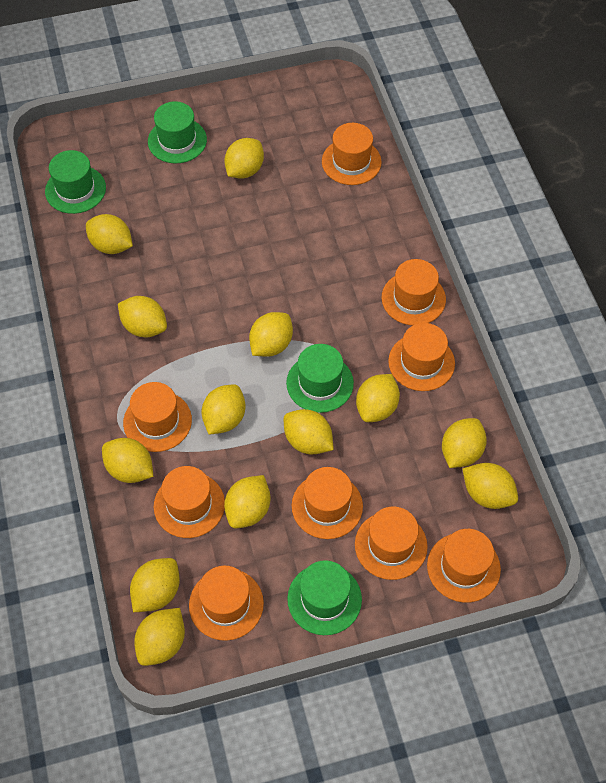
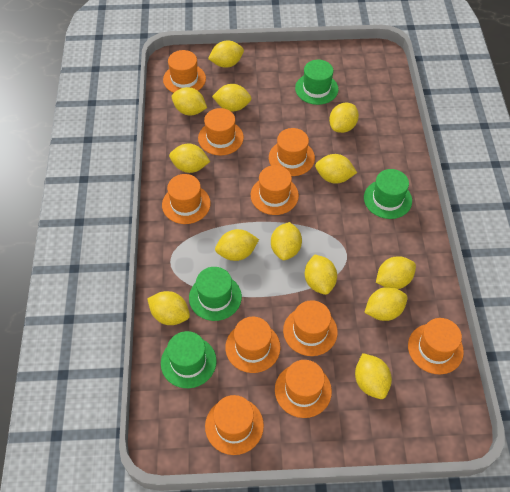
orange hat: [123,382,192,452] [154,466,225,538] [189,566,264,641] [292,467,363,539] [322,123,382,185] [355,506,428,580] [382,259,446,325] [388,323,455,391] [427,529,501,603] = 9 -> [162,174,211,224] [163,50,206,93] [198,108,244,156] [205,395,264,455] [225,317,280,373] [251,165,299,215] [269,128,315,176] [275,360,332,418] [283,300,338,356] [408,318,464,374] = 10

